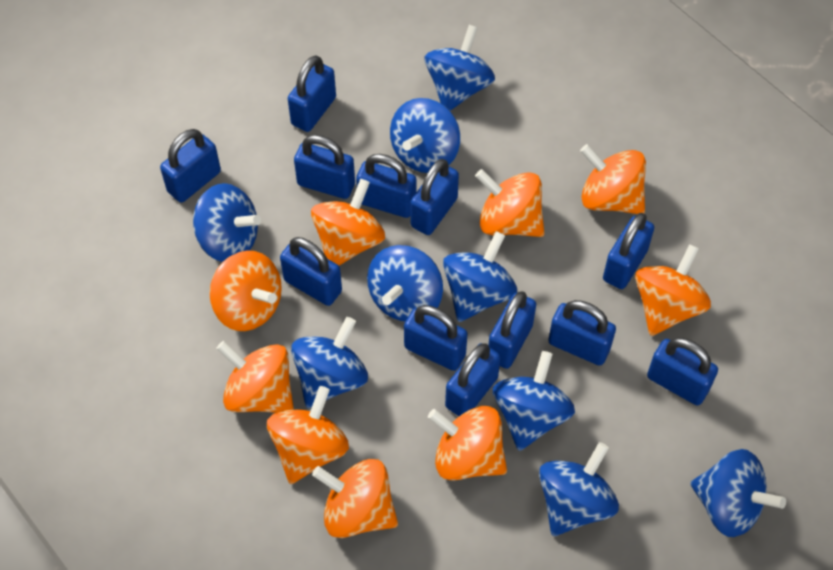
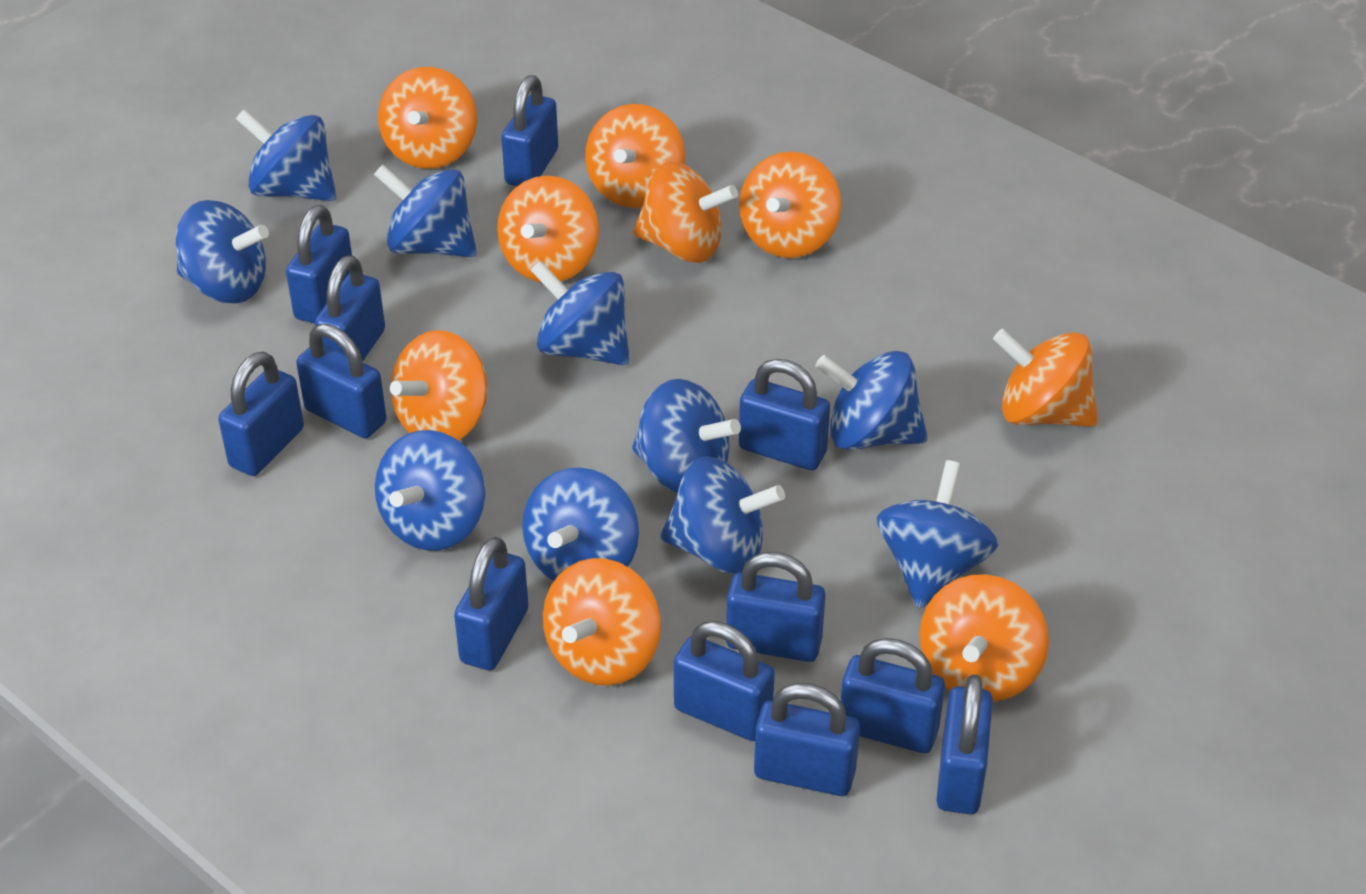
blue spinning top: [193,183,261,262] [291,317,368,408] [367,245,443,321] [390,98,460,173] [425,25,495,111] [443,231,517,322] [493,351,575,451] [539,442,619,536] [690,449,786,537] = 9 -> [176,200,269,303] [236,109,337,201] [374,164,477,257] [375,430,485,551] [522,468,639,581] [530,260,630,366] [632,379,741,493] [660,456,785,574] [815,351,928,450] [877,460,998,609] = 10

